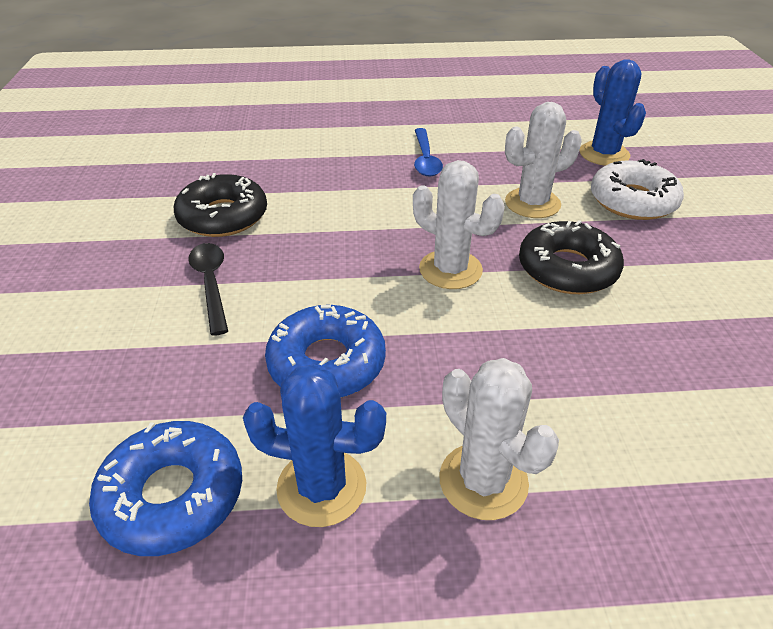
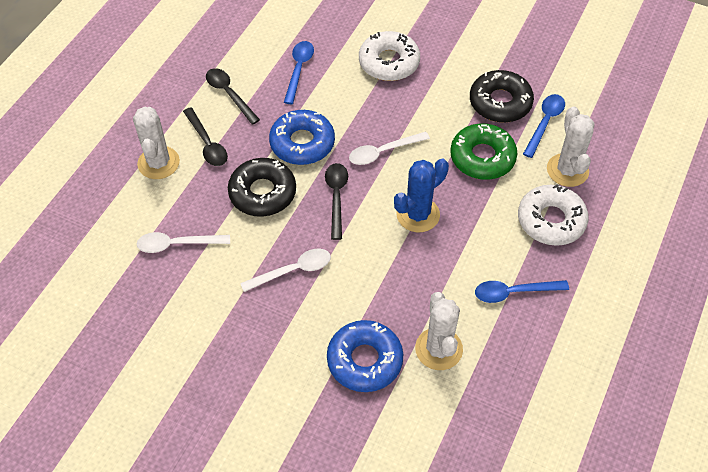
black spoon: [188,243,228,336] = 1 -> [183,107,228,166] [206,68,260,125] [325,163,348,240] = 3
blue cactus: [243,364,386,527] [579,59,646,166] = 2 -> [394,158,449,232] = 1
blue spoon: [414,128,443,177] = 1 -> [284,41,314,104] [475,280,569,303] [523,94,565,158] = 3
green donut: none = 0 -> [450,123,518,180] = 1
white donut: [591,159,684,220] = 1 -> [359,31,420,81] [518,184,589,246] = 2
white spoon: none = 0 -> [137,232,230,253] [240,249,331,292] [349,132,430,165] = 3

